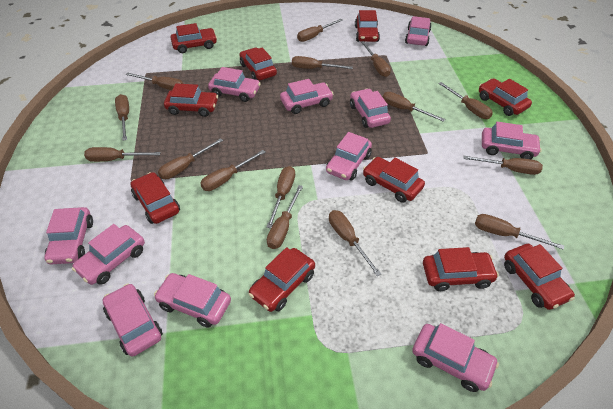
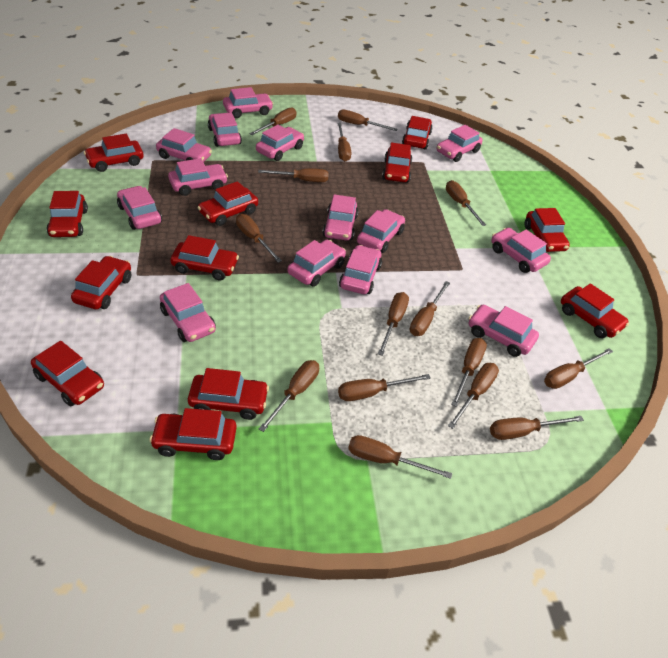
pink car: [44,207,93,264] [72,224,145,285] [103,283,163,357] [154,273,231,328] [208,67,261,102] [280,79,333,114] [326,132,372,181] [350,89,391,128] [405,16,431,46] [412,323,499,392] [482,122,542,159] = 11 -> [117,186,162,230] [156,128,212,162] [160,283,216,342] [168,158,228,196] [208,113,242,147] [223,87,273,118] [256,125,304,161] [288,240,346,287] [323,194,358,241] [339,245,382,294] [357,209,405,253] [437,125,483,162] [469,305,539,357] [491,228,551,273] = 14
red car: [131,172,180,224] [164,83,218,117] [171,23,217,53] [239,47,277,80] [249,247,315,312] [355,10,380,42] [363,157,425,203] [423,247,499,291] [479,78,532,116] [504,244,575,310] = 10 -> [31,341,104,406] [47,191,88,237] [71,256,131,309] [84,134,144,172] [149,408,237,460] [171,235,239,281] [188,368,269,420] [197,181,258,226] [382,143,412,183] [402,116,433,149] [525,208,570,252] [561,283,629,338] = 12

